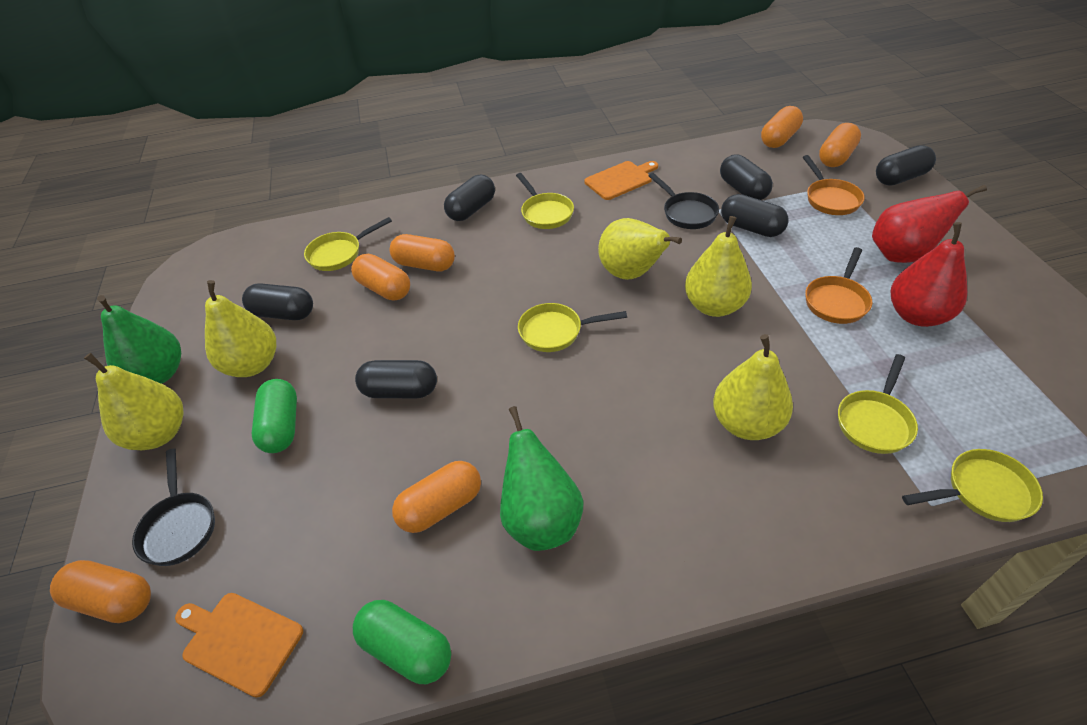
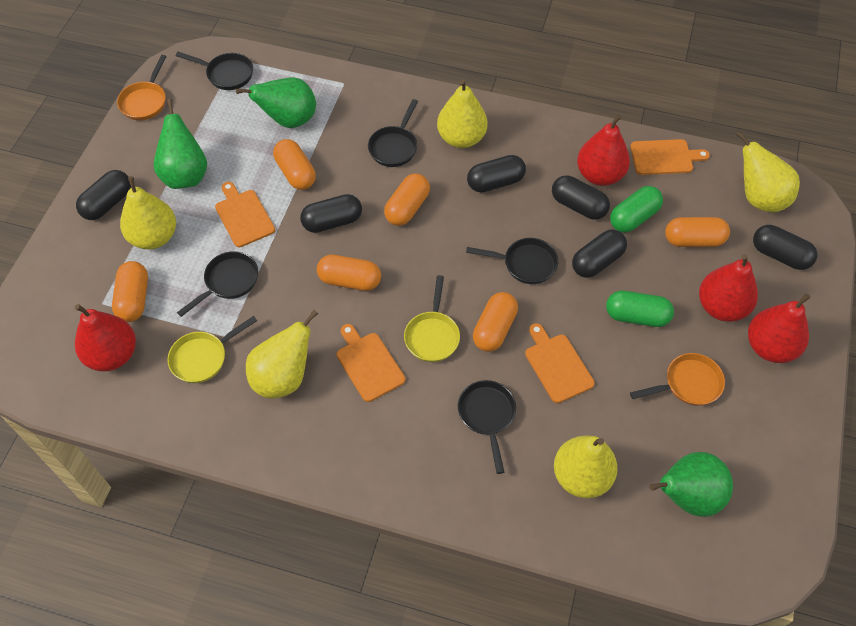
black pan: [132,448,215,566] [649,173,719,229] = 2 -> [176,52,253,90] [177,251,258,317] [368,99,418,167] [458,380,516,474] [466,238,558,284] = 5
green pear: [97,295,181,384] [500,406,584,551] = 2 -> [154,99,207,189] [236,77,316,128] [650,452,733,517] = 3
orange cutting board: [175,593,303,698] [585,161,658,200] = 2 -> [215,182,275,247] [336,324,405,402] [525,323,595,403] [630,139,710,175] = 4
red pear: [872,185,987,263] [891,222,967,327] = 2 -> [75,304,136,371] [577,114,630,186] [699,254,758,322] [748,294,810,363] = 4
yellow pan: [304,217,392,271] [516,173,574,229] [518,303,627,352] [838,354,918,454] [902,449,1043,522] = 5 -> [167,316,257,383] [404,275,460,362] = 2

